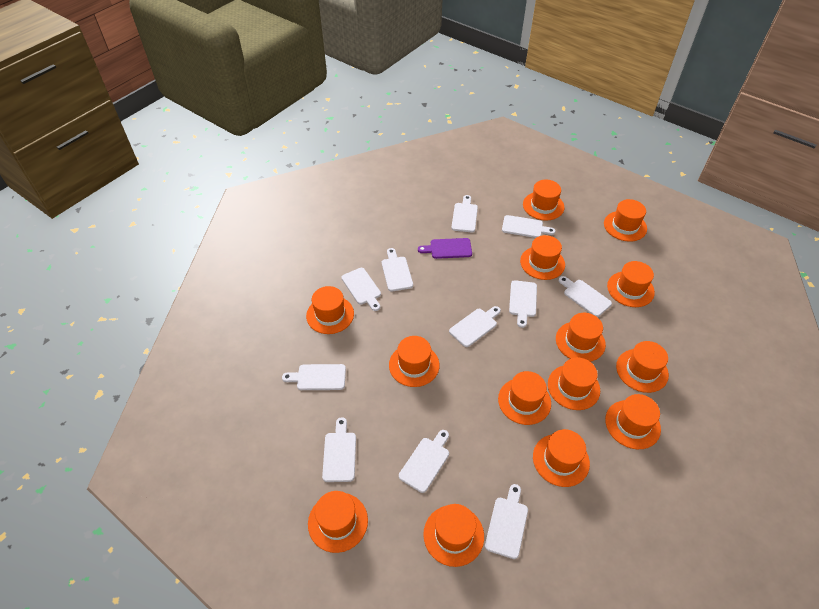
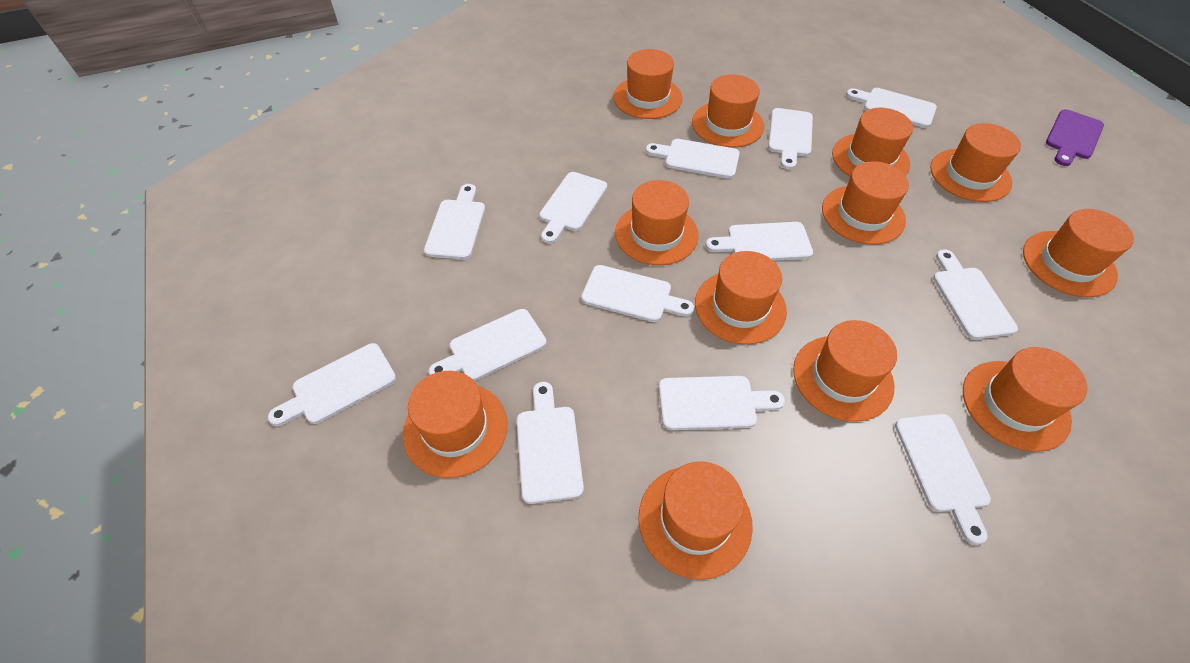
orange hat: [306,286,354,334] [308,491,368,553] [389,336,440,387] [423,504,484,567] [498,371,551,425] [520,235,565,280] [523,180,565,220] [533,429,590,487] [548,357,600,410] [556,313,606,362] [604,199,647,242] [605,394,661,449] [607,261,655,307] [616,341,669,393] = 14 -> [403,371,507,478] [613,49,682,119] [615,180,699,265] [638,461,753,580] [692,74,764,148] [695,251,787,345] [793,320,897,422] [822,161,909,244] [832,108,913,176] [930,123,1021,202] [963,347,1088,452] [1023,209,1134,297] = 12
white cutting board: [282,364,346,390] [322,417,356,482] [341,268,381,311] [382,248,413,292] [399,430,449,493] [449,306,501,347] [451,195,478,233] [485,484,528,559] [502,215,555,238] [509,280,537,328] [559,276,612,317] = 11 -> [268,343,396,426] [424,184,485,260] [429,309,547,381] [517,382,584,504] [540,172,607,244] [581,265,694,322] [646,139,740,179] [659,376,785,430] [706,222,813,261] [768,108,813,169] [846,88,937,128] [895,414,991,545] [933,250,1018,340] = 13

